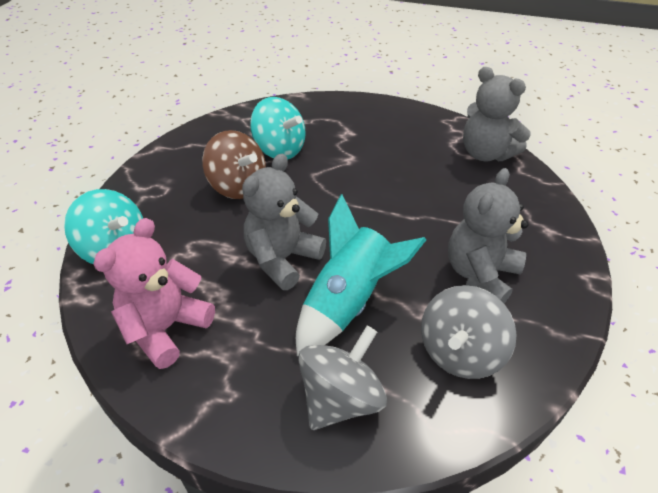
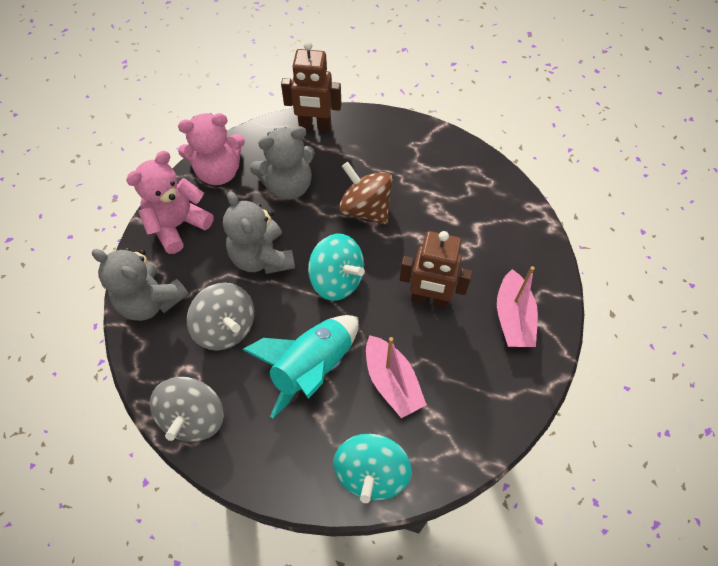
brown robot: none = 0 -> [281,41,341,131] [400,231,472,308] = 2
pink boat: none = 0 -> [366,335,427,418] [497,266,538,347] = 2
pink teddy bear: [93,218,215,369] = 1 -> [126,151,214,254] [178,113,245,185] = 2

